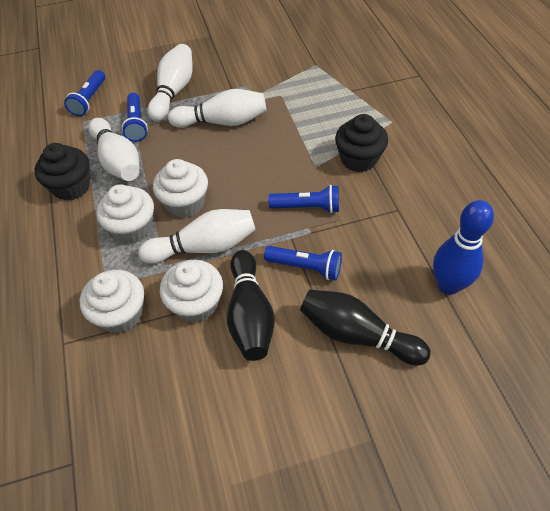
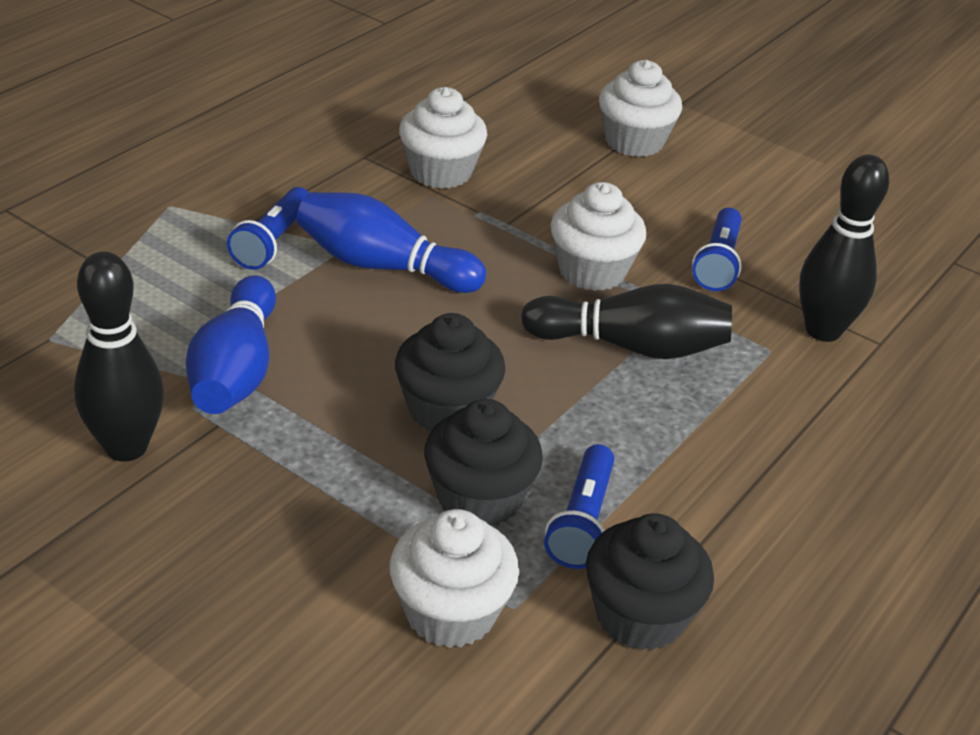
black bowling pin: [227,250,275,361] [300,290,431,365] = 2 -> [74,252,164,462] [521,284,732,359] [799,155,889,342] = 3
black cupcake: [35,143,90,201] [335,114,388,172] = 2 -> [395,313,505,431] [424,399,543,526] [586,513,714,651] = 3
blue bowling pin: [433,200,494,295] = 1 -> [186,275,276,414] [296,192,486,293] = 2
blue flashlight: [64,70,105,116] [122,93,148,142] [264,246,342,280] [268,185,339,213] = 4 -> [227,187,309,270] [544,444,614,569] [692,208,742,291] = 3
white bowling pin: [88,118,139,181] [138,209,256,264] [148,44,193,121] [168,89,266,128] = 4 -> none = 0

